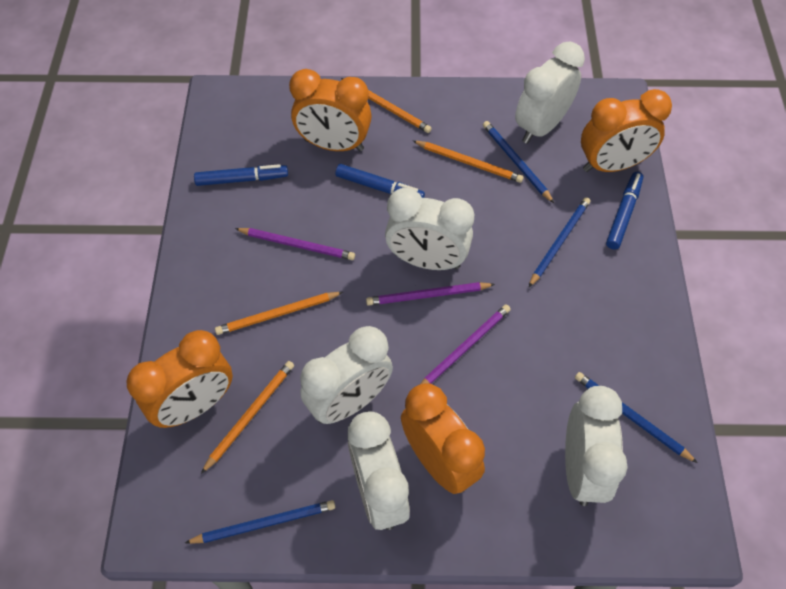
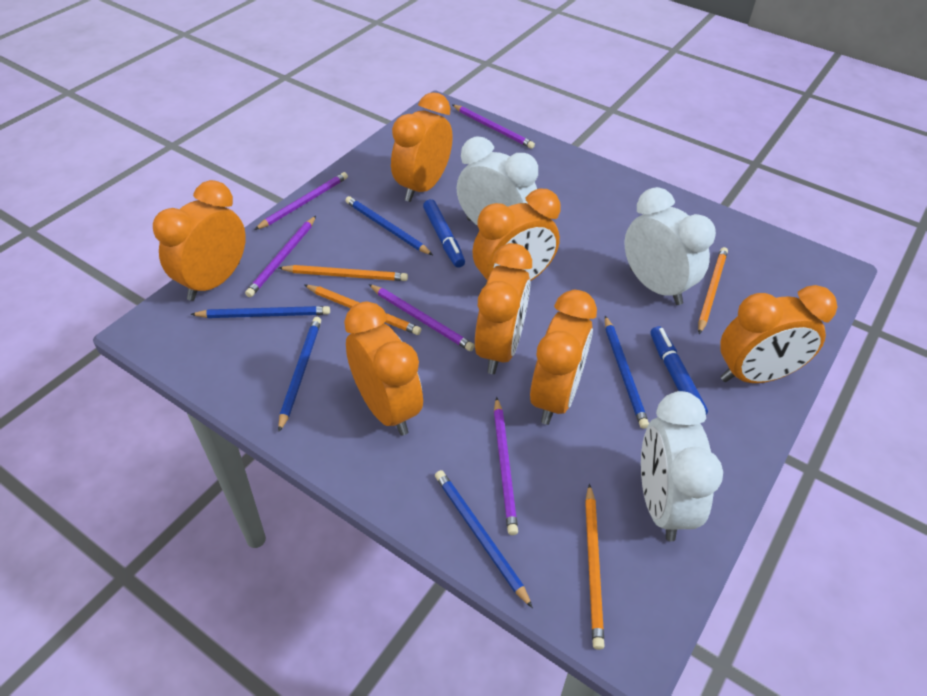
blue marker: [194,164,288,186] [335,164,425,198] [606,172,643,249] = 3 -> [423,199,465,268] [650,326,708,414] = 2
blue pencil: [185,500,335,544] [483,121,554,203] [529,197,590,287] [575,372,698,463] = 4 -> [190,306,330,318] [278,317,321,432] [345,196,433,255] [435,470,533,608] [605,316,649,429] = 5
orange clock: [127,330,233,428] [289,69,371,151] [401,383,485,494] [581,89,672,172] = 4 -> [153,180,246,301] [344,301,423,435] [391,92,453,202] [472,189,561,288] [475,243,532,374] [530,290,597,425] [720,285,837,383] = 7
purple pencil: [235,228,355,260] [366,282,495,306] [420,305,511,384] = 3 -> [245,216,316,297] [254,172,348,230] [369,284,475,351] [453,105,535,149] [494,397,518,535] = 5
white clock: [300,326,393,424] [348,411,410,530] [385,188,474,270] [515,41,585,144] [565,386,628,506] = 5 -> [457,136,538,226] [624,187,716,305] [641,391,723,541] = 3

